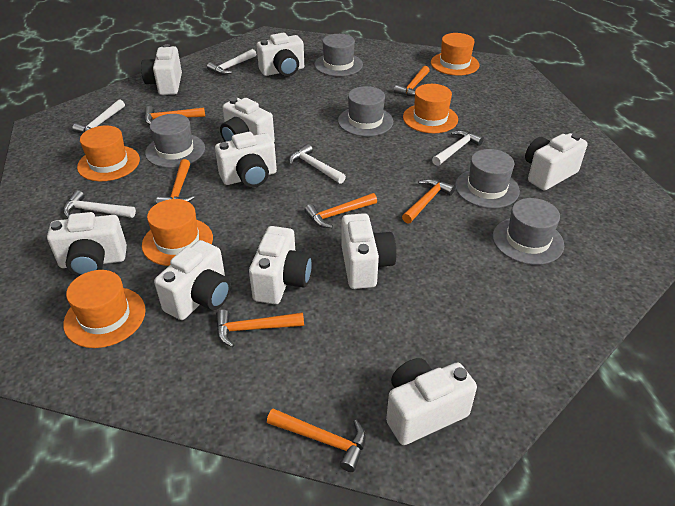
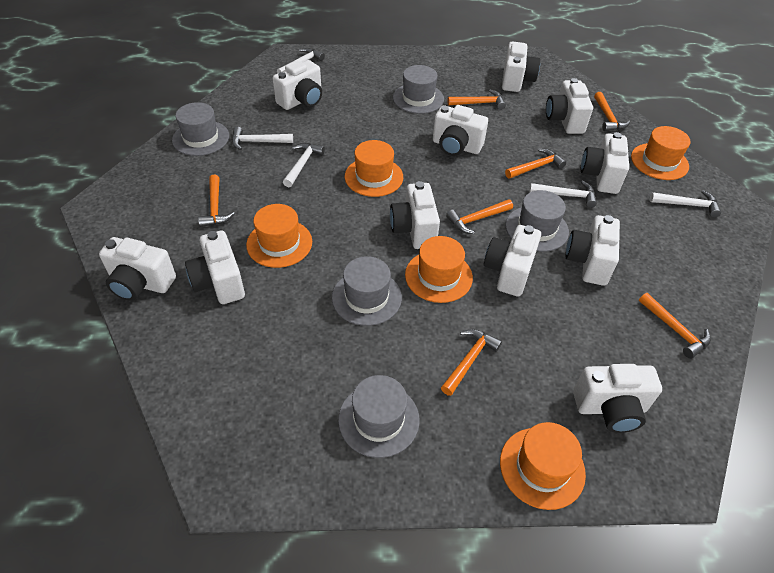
white camera: [47,212,127,276] [141,44,182,95] [154,240,231,320] [215,132,277,187] [220,97,275,142] [249,226,312,304] [257,33,304,76] [341,213,396,289] [386,358,477,445] [525,133,587,190] = 10 -> [99,237,176,301] [185,231,245,304] [272,60,322,110] [390,181,440,249] [433,105,488,156] [484,225,541,297] [502,41,540,92] [546,78,593,134] [566,215,620,286] [573,364,662,433] [581,132,629,194] = 11

